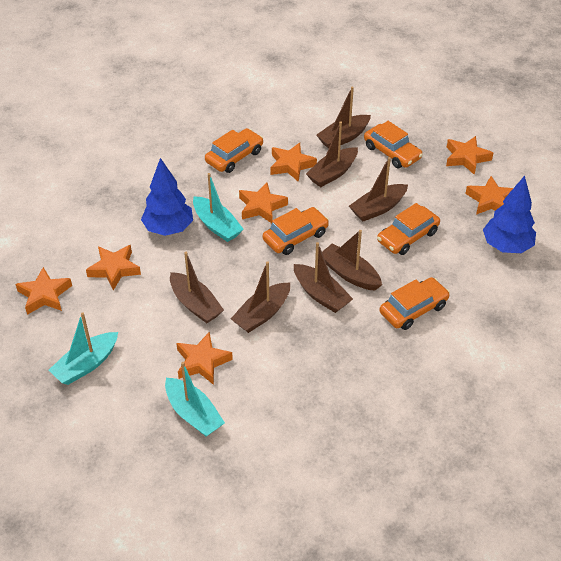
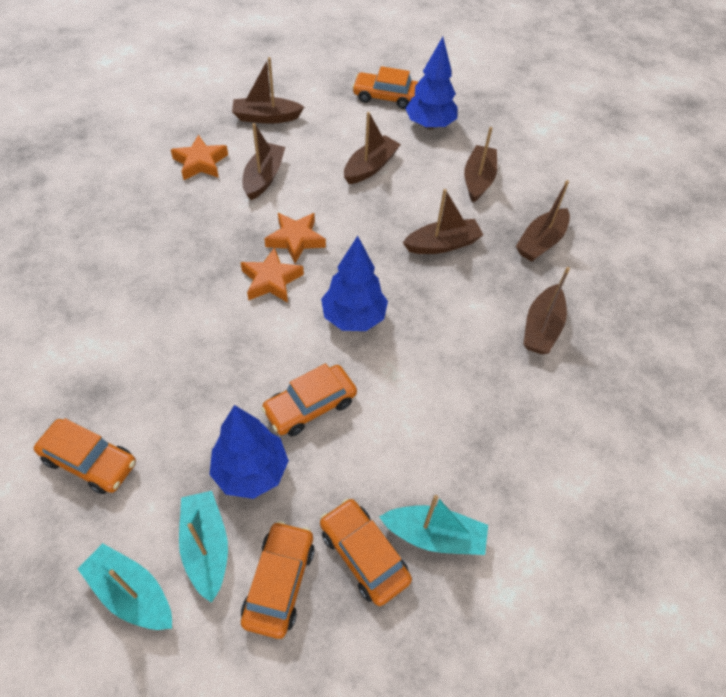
blue tree: [141,158,193,236] [483,176,536,253] = 2 -> [209,405,289,499] [321,236,388,331] [405,37,457,129] = 3
orange star: [16,267,72,315] [86,245,141,290] [176,332,233,385] [239,182,288,223] [270,143,317,182] [446,136,493,175] [465,176,513,215] = 7 -> [171,135,228,180] [240,247,304,303] [264,213,326,263] = 3

